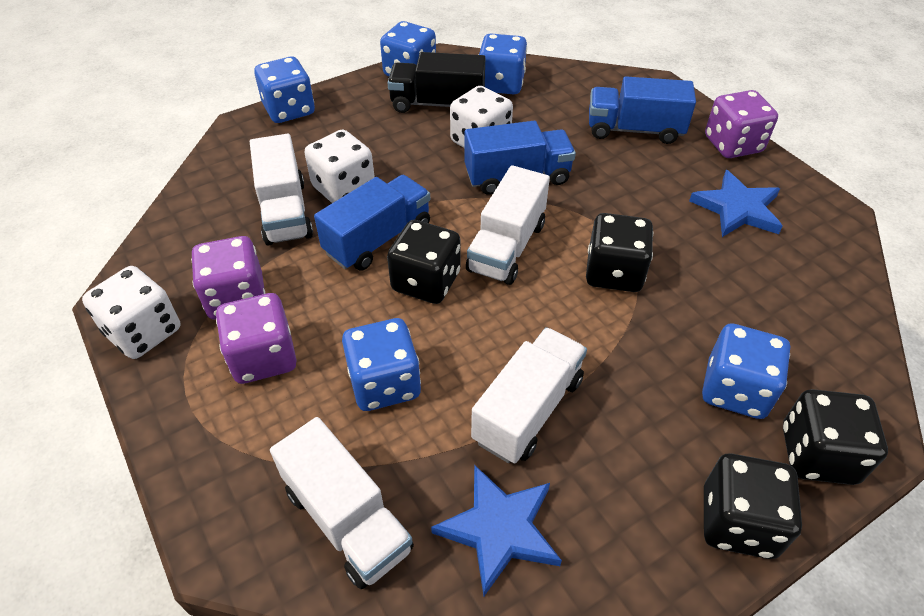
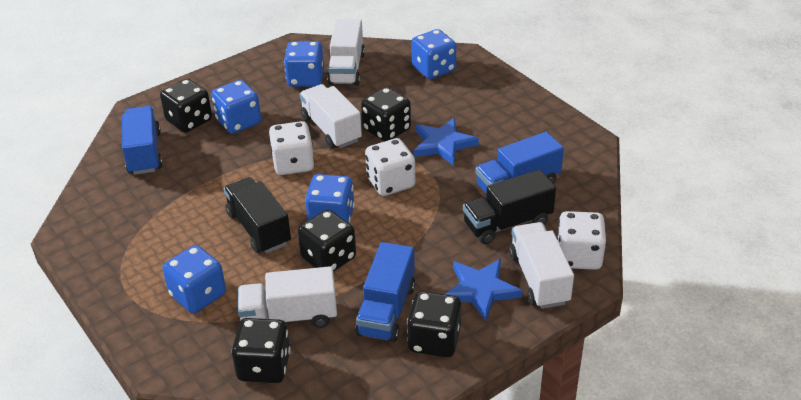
black dice: [387,220,460,304] [586,213,654,292] [704,453,802,559] [783,389,888,485] = 4 -> [160,79,212,133] [232,318,291,383] [298,210,356,272] [361,87,411,142] [407,291,461,357] = 5
black truck: [387,52,485,113] = 1 -> [224,177,291,253] [463,170,556,244] = 2
purple dice: [191,236,266,319] [216,293,297,384] [705,90,778,158] = 3 -> none = 0

